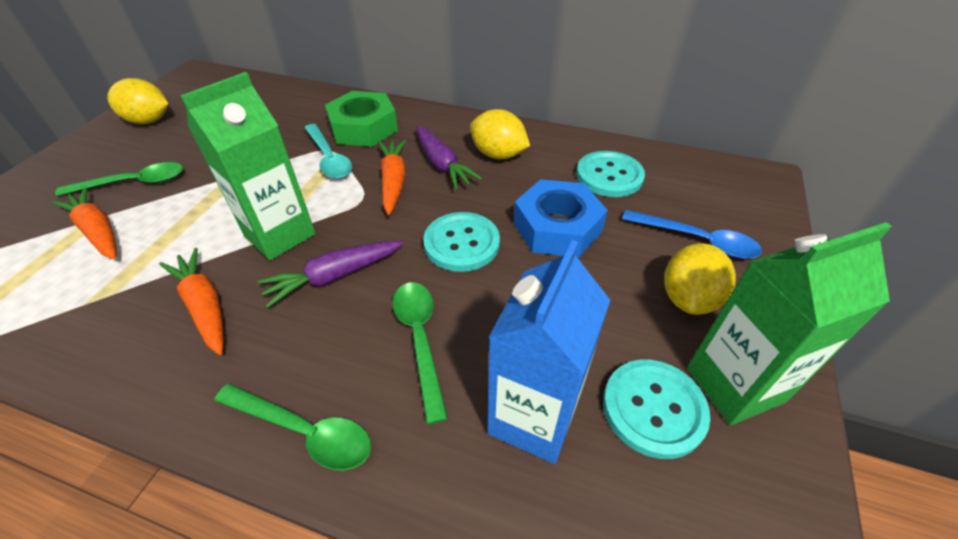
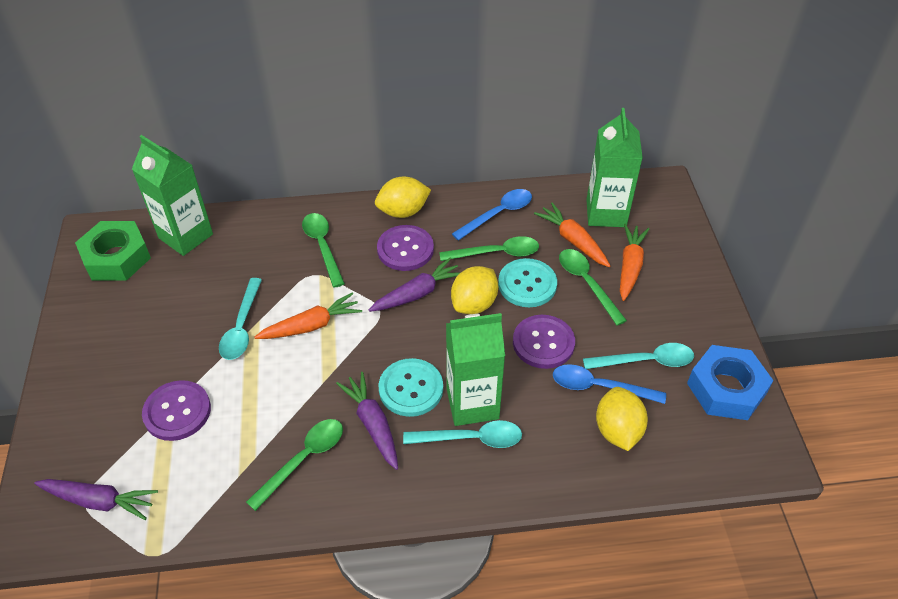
blue carton: [487,240,610,464] = 1 -> none = 0
blue spoon: [622,210,762,259] = 1 -> [452,189,532,241] [553,364,666,404] = 2
green carton: [181,72,316,261] [687,222,892,425] = 2 -> [132,135,213,256] [446,313,505,426] [586,108,643,227] = 3
green spoon: [55,162,183,196] [214,384,371,470] [393,282,448,424] = 3 -> [246,419,343,511] [302,213,345,288] [439,236,539,261] [559,249,627,326] = 4
purple button: none = 0 -> [142,380,211,441] [377,225,434,271] [513,315,575,369] = 3
purple carrot: [258,241,403,308] [416,126,483,190] = 2 -> [34,479,158,520] [336,372,398,470] [369,258,461,312] = 3
turquoise button: [423,212,500,272] [576,151,645,197] [603,360,710,459] = 3 -> [379,358,443,417] [498,258,557,307] = 2
turquoise spoon: [304,124,352,179] = 1 -> [219,278,262,360] [403,420,522,448] [583,343,694,369] = 3

